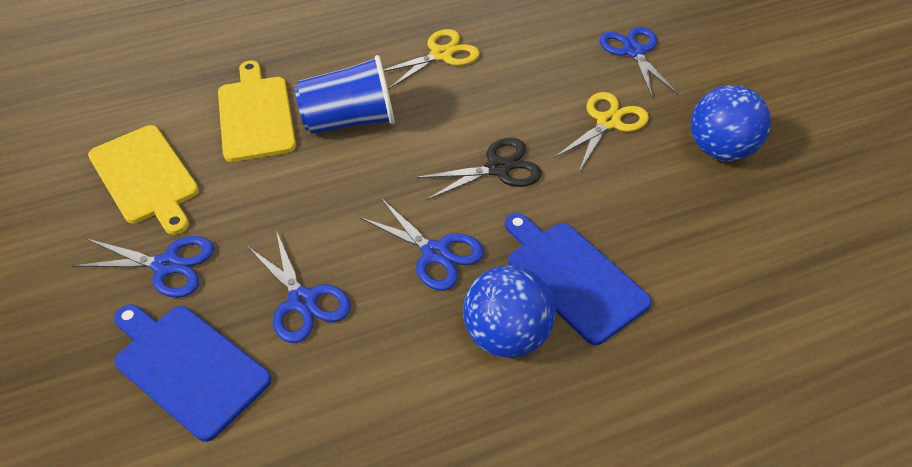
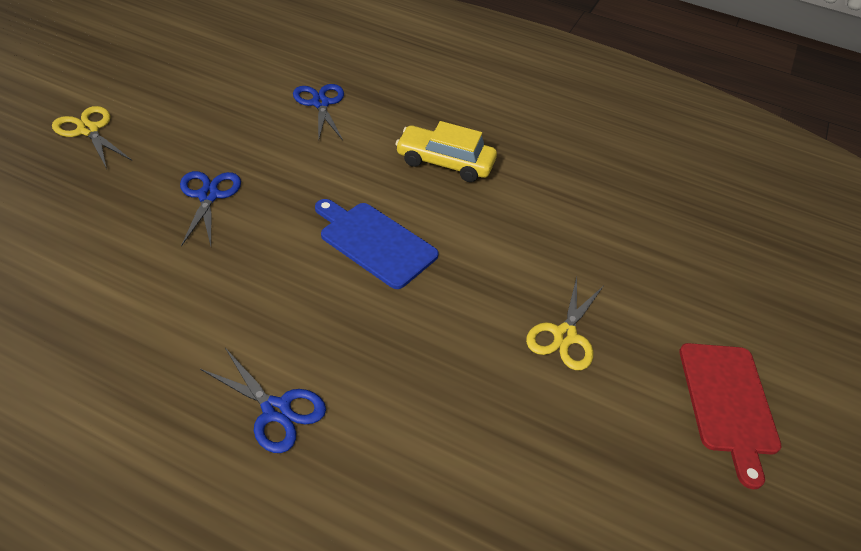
black scissors: [415,138,542,201] = 1 -> none = 0
blue ball: [463,265,556,358] [691,85,771,161] = 2 -> none = 0
blue cup: [295,55,395,134] = 1 -> none = 0
blue cutting board: [114,304,271,442] [505,213,652,345] = 2 -> [315,199,439,289] = 1
blue scissors: [72,236,214,298] [246,231,351,343] [359,198,484,291] [599,27,678,97] = 4 -> [180,171,241,246] [200,348,326,453] [293,84,344,142] = 3
red cutting board: none = 0 -> [679,343,781,489] = 1
yellow car: none = 0 -> [396,121,497,182] = 1
yellow cutting board: [88,125,199,235] [218,61,296,162] = 2 -> none = 0

